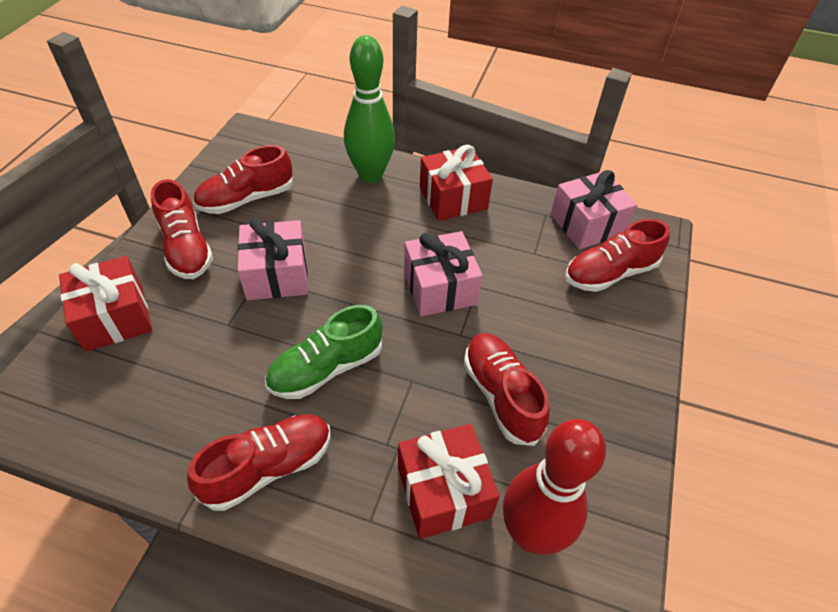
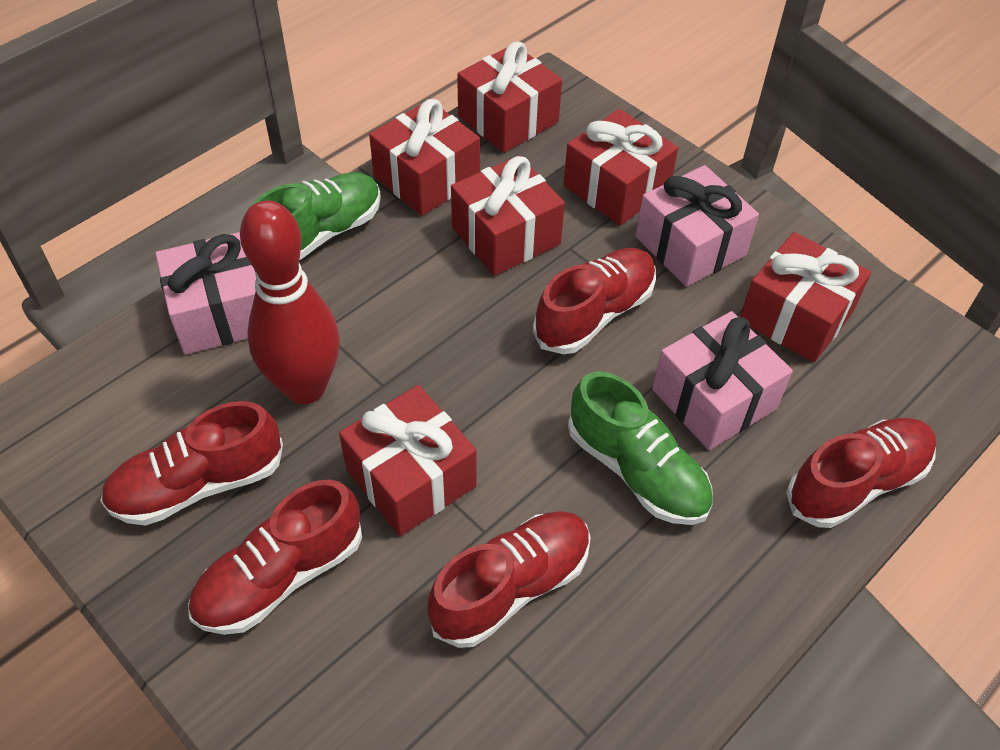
green bowling pin: [344,35,395,183] = 1 -> none = 0
green shoe: [265,305,382,399] = 1 -> [252,172,381,260] [568,371,712,525] = 2
red gift: [59,256,152,352] [398,424,500,539] [420,145,493,221] = 3 -> [339,385,477,536] [369,99,480,216] [451,155,565,276] [457,41,562,153] [564,109,678,226] [740,232,871,363] = 6

